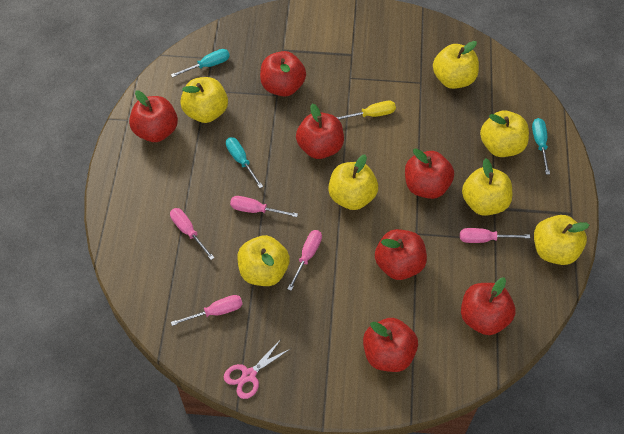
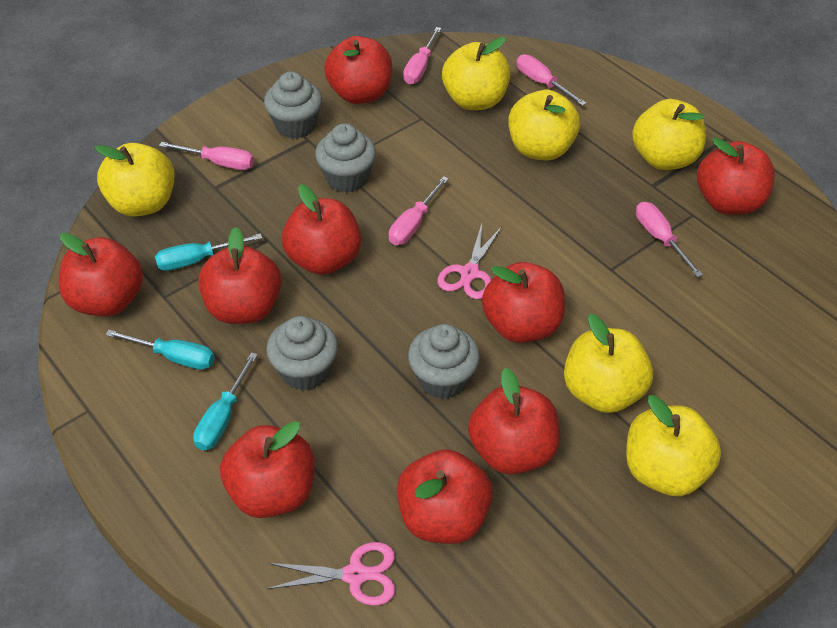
grey cupcake: none = 0 -> [264,71,322,139] [266,316,338,391] [315,124,376,193] [408,324,480,399] = 4
pink scissors: [224,339,290,399] = 1 -> [266,542,395,606] [438,224,502,299] = 2
red apple: [129,91,178,142] [260,51,306,97] [296,104,344,159] [363,318,418,372] [375,229,427,280] [405,148,454,199] [461,277,515,335] = 7 -> [59,233,143,316] [198,227,282,324] [220,421,315,518] [282,184,362,275] [324,36,392,104] [397,449,493,544] [468,368,560,474] [482,262,565,343] [697,138,775,215] = 9
yellow apple: [180,77,228,123] [237,235,290,286] [328,154,378,210] [433,41,479,89] [462,158,512,216] [480,111,529,157] [534,215,589,265] = 7 -> [94,143,174,217] [442,37,511,110] [508,90,580,160] [564,314,653,413] [626,395,721,496] [632,99,706,170] = 6
yellow screwdriver: [336,101,396,120] = 1 -> none = 0

